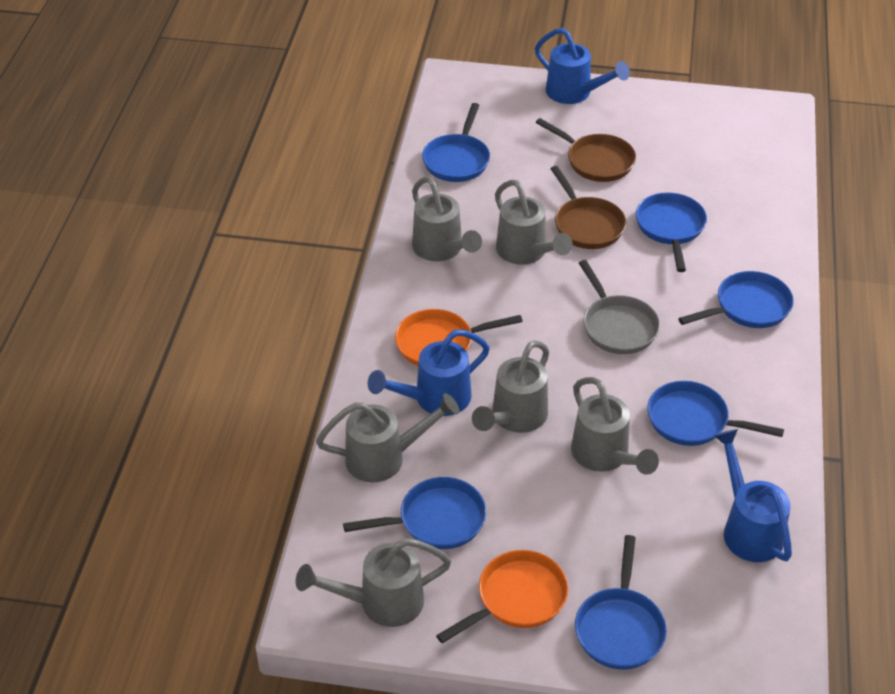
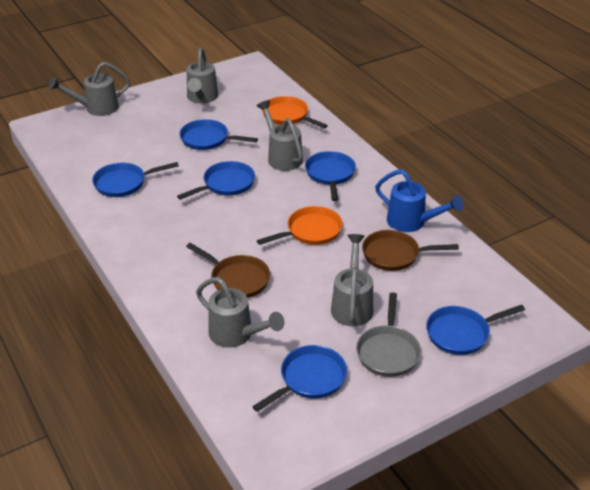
blue watering can: [368,330,490,416] [535,28,630,104] [713,429,792,562] = 3 -> [375,169,464,232] = 1
grey watering can: [296,538,451,627] [316,393,460,482] [412,176,482,261] [472,340,549,433] [495,180,572,265] [571,377,659,475] = 6 -> [48,62,130,116] [187,48,218,103] [196,277,284,348] [257,100,303,171] [331,234,373,326] = 5

